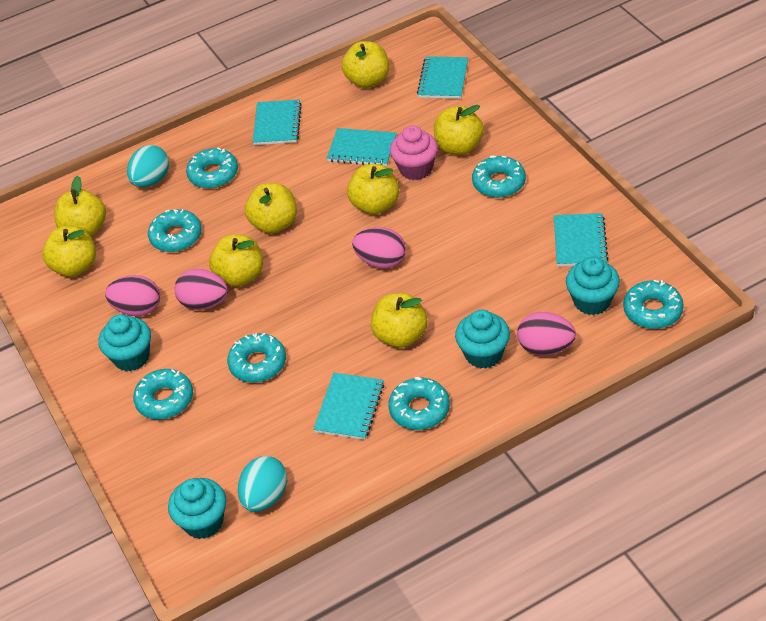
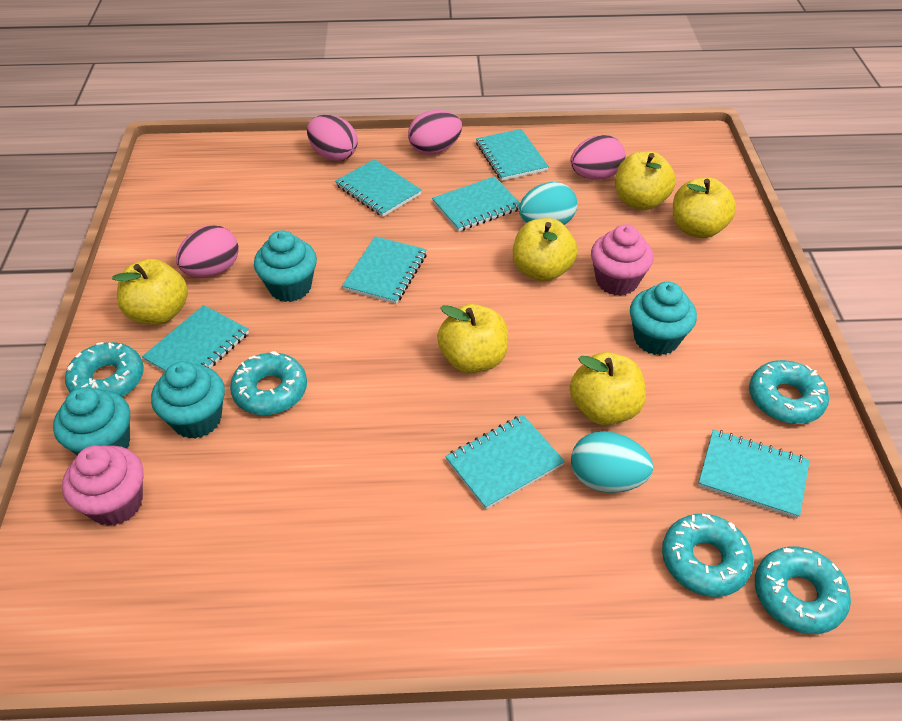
pink cupcake: [390,125,438,180] = 1 -> [62,445,143,526] [591,224,654,296] = 2
turquoise donut: [133,369,193,419] [148,209,202,252] [186,148,238,188] [227,333,286,383] [388,377,450,430] [472,155,526,198] [623,280,684,329] = 7 -> [65,342,144,397] [230,351,307,415] [662,514,753,597] [749,360,829,424] [755,547,851,634] = 5
turquoise notebook: [253,99,302,145] [313,373,384,440] [327,128,397,166] [417,56,468,99] [554,213,609,266] = 5 -> [142,305,249,372] [335,159,422,217] [342,236,427,304] [432,176,520,232] [445,415,565,510] [476,129,549,181] [698,430,810,519] = 7
yellow apple: [42,226,96,277] [54,176,106,237] [209,235,263,287] [245,183,297,234] [342,41,389,88] [347,164,399,215] [371,293,427,348] [434,105,484,155] = 8 -> [112,259,188,325] [437,304,508,373] [513,218,578,281] [570,352,646,425] [615,151,676,210] [673,178,736,238] = 6

